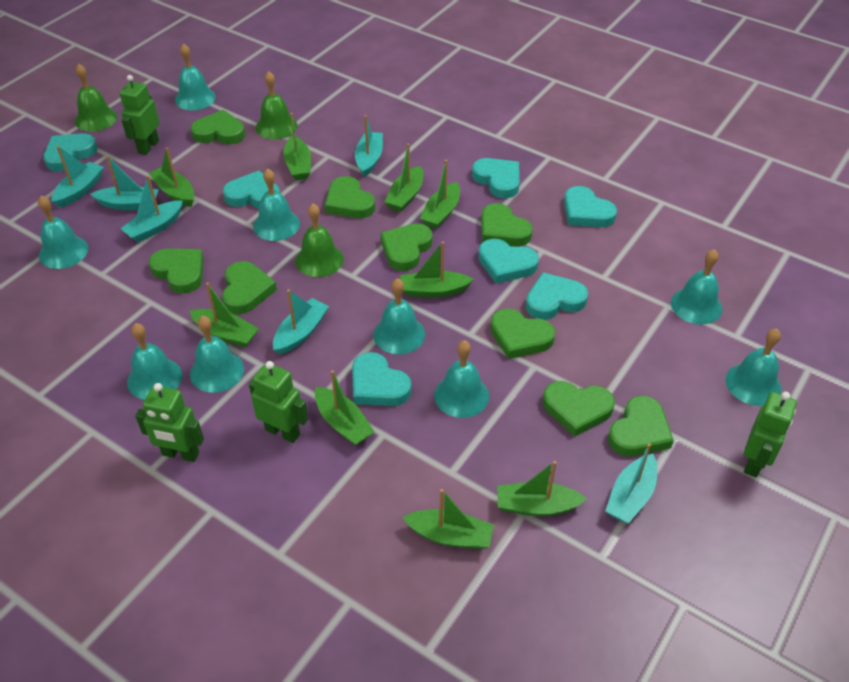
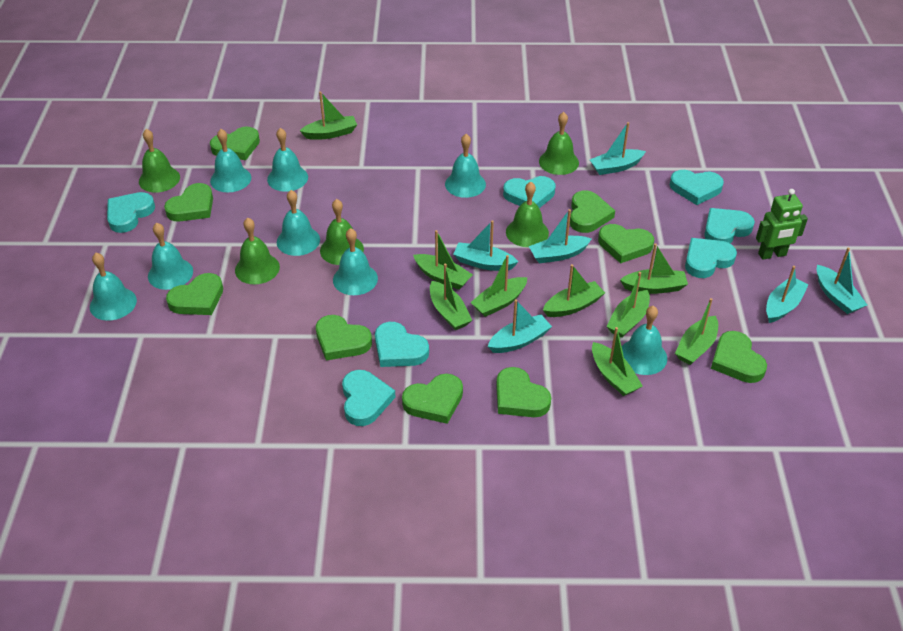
green bell: [75,64,117,132] [256,71,298,140] [295,204,344,277] = 3 -> [139,129,180,193] [235,218,280,284] [320,199,364,265] [506,182,549,247] [539,112,579,175] = 5
green robot: [120,75,160,155] [135,383,204,462] [249,361,308,443] [744,392,797,477] = 4 -> [756,189,808,260] = 1
turquoise bell: [38,195,88,269] [127,323,182,400] [175,43,216,110] [190,316,244,393] [253,169,300,241] [373,278,425,354] [434,340,489,418] [671,249,722,325] [726,329,781,406] = 9 -> [90,253,137,321] [148,223,193,290] [210,129,251,192] [267,128,308,192] [277,190,320,256] [333,228,378,295] [445,134,486,198] [622,306,667,375] = 8

